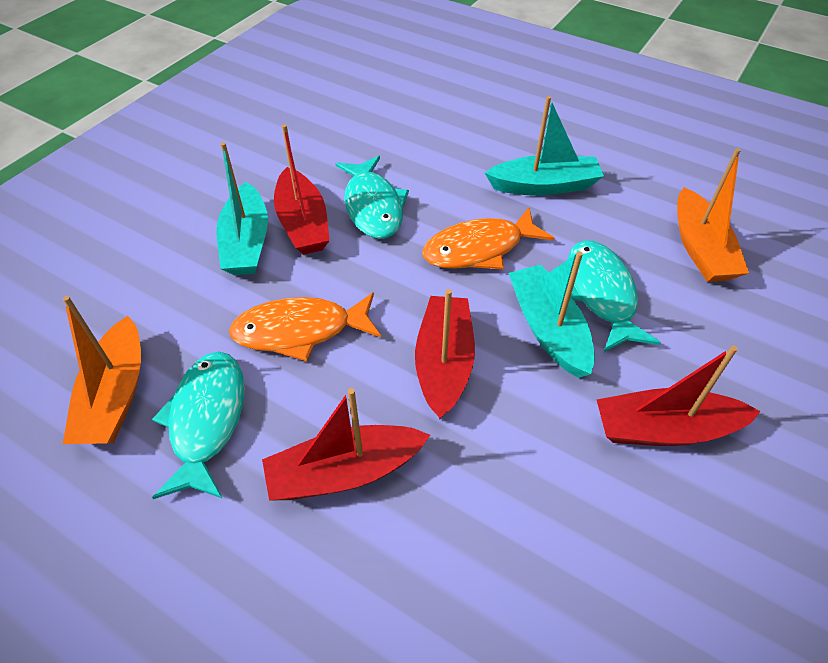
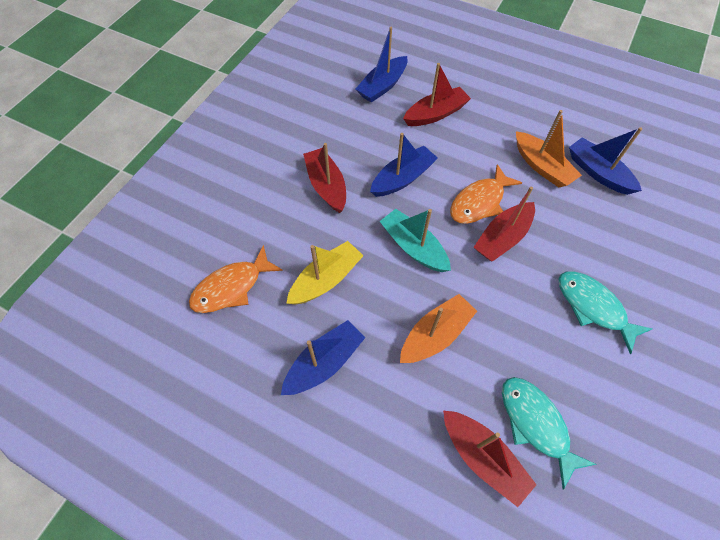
blue boat: none = 0 -> [281,320,365,395] [355,27,408,102] [370,133,438,197] [569,127,642,195] = 4
turquoise boat: [216,142,268,275] [485,96,604,195] [508,251,595,378] = 3 -> [380,209,451,272] = 1
turquoise fish: [152,352,245,499] [335,156,409,239] [568,240,661,352] = 3 -> [502,377,597,489] [559,271,653,354] = 2
yellow boat: none = 0 -> [286,241,364,304] = 1

